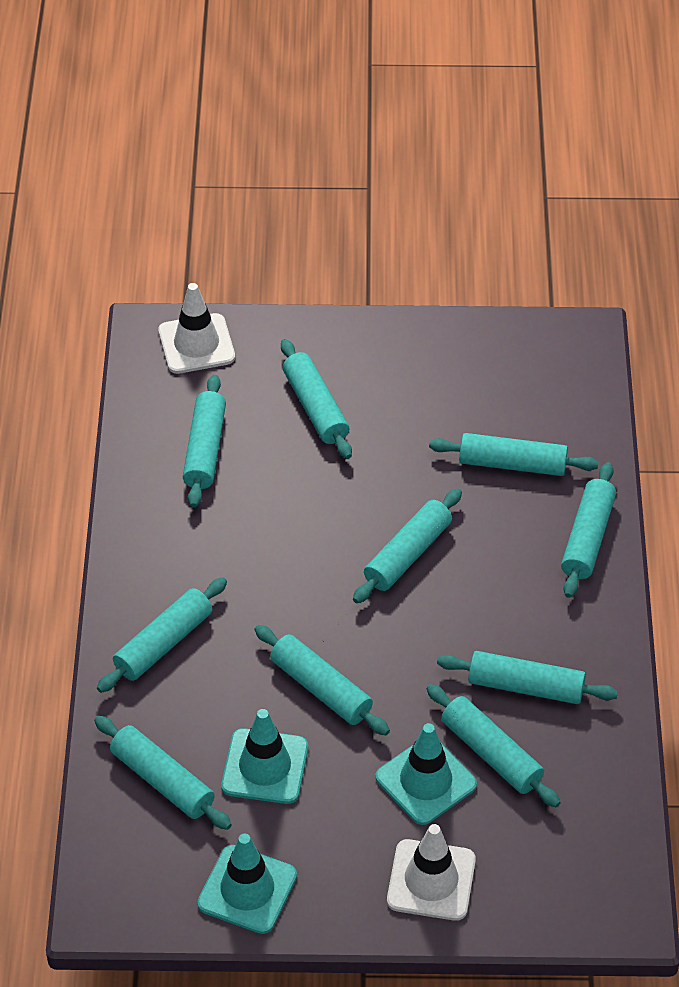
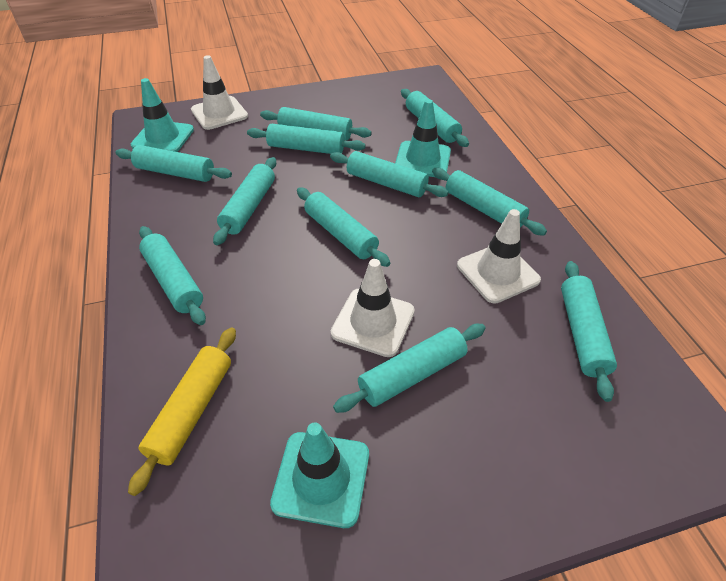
turquoise rolling pin: [94,716,232,830] [97,577,227,693] [183,375,226,507] [255,625,390,735] [281,339,352,459] [353,488,462,603] [427,684,561,807] [429,433,598,476] [437,651,618,704] [561,462,616,598] = 10 -> [115,145,232,182] [139,226,206,325] [213,157,276,245] [247,124,365,154] [260,107,372,141] [297,187,390,267] [330,151,449,197] [333,324,486,413] [401,89,469,147] [432,168,547,236] [561,261,617,402] = 11
white traffic cone: [158,283,235,374] [387,824,476,921] = 2 -> [191,55,248,130] [331,259,415,357] [457,209,541,304] = 3
yellow rolling pin: none = 0 -> [128,328,236,496] = 1

